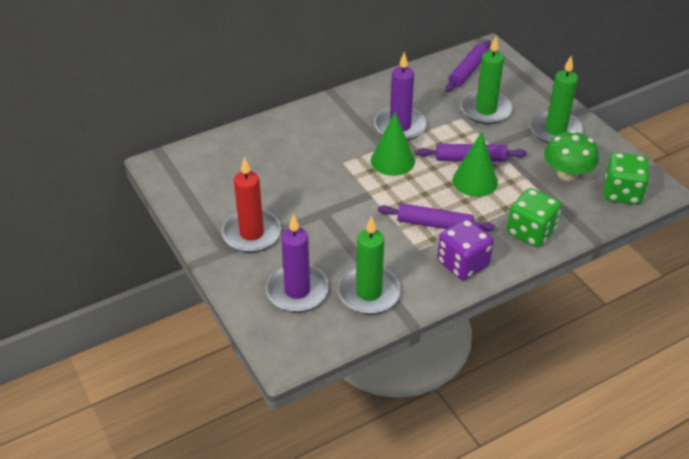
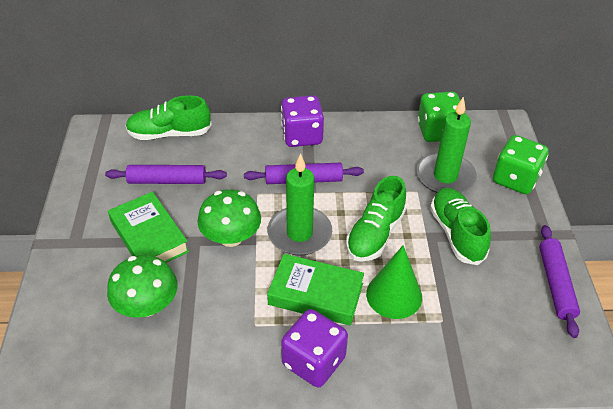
green book: none = 0 -> [108,192,189,263] [267,254,364,326] = 2
green candle: [338,216,401,314] [461,36,513,124] [530,56,584,143] = 3 -> [267,153,332,256] [416,97,477,193] = 2
green cone: [371,112,415,176] [453,132,498,197] = 2 -> [366,245,422,319] = 1
green mushroom: [544,130,599,181] = 1 -> [107,255,177,318] [197,189,261,247] = 2
green shoe: none = 0 -> [125,95,212,140] [346,176,407,262] [430,188,491,265] = 3
purple candle: [265,214,329,312] [374,52,427,141] = 2 -> none = 0
purple dice: [437,219,494,280] = 1 -> [281,95,324,147] [281,309,348,387] = 2
red candle: [221,157,281,252] = 1 -> none = 0

